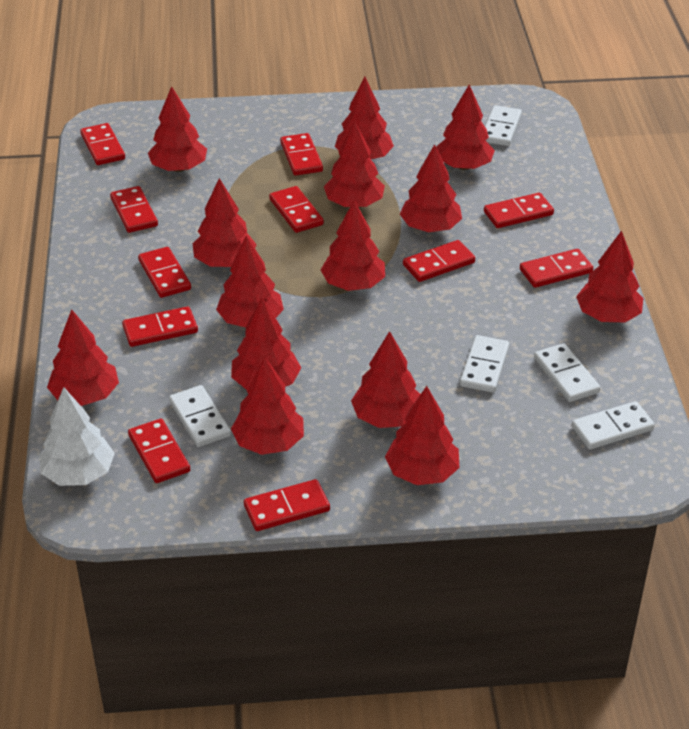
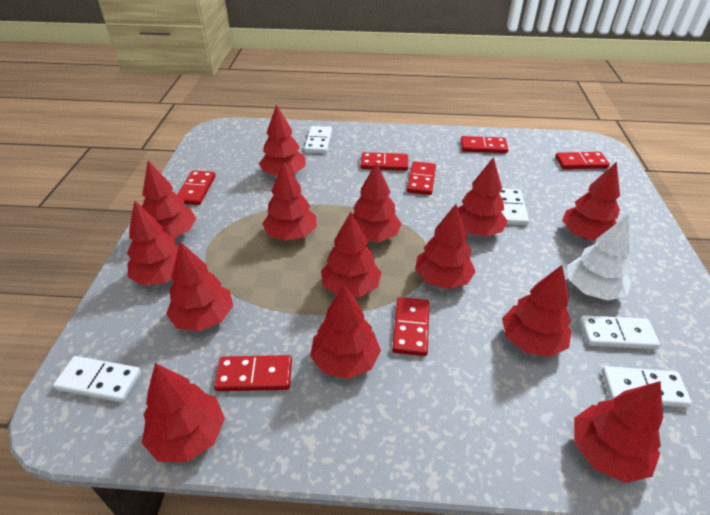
red domino: [80,123,125,165] [110,186,158,233] [122,306,198,347] [128,419,190,483] [138,247,191,298] [244,479,330,531] [269,186,324,233] [280,133,323,176] [403,240,475,282] [484,193,554,228] [520,249,593,288] = 11 -> [177,170,216,205] [214,355,292,391] [361,152,408,171] [392,297,429,356] [407,161,436,195] [461,136,508,153] [555,152,610,169] = 7

